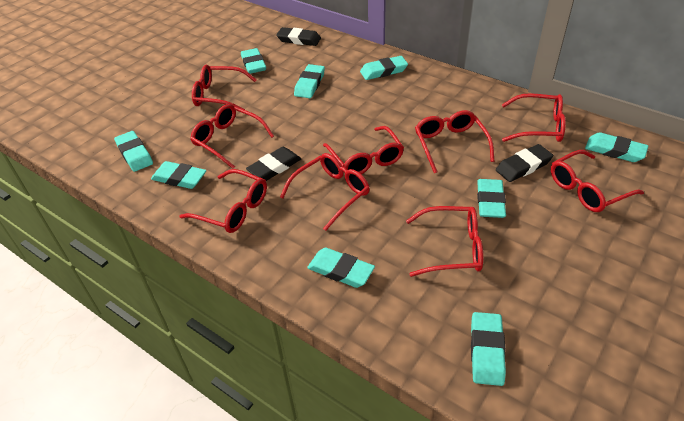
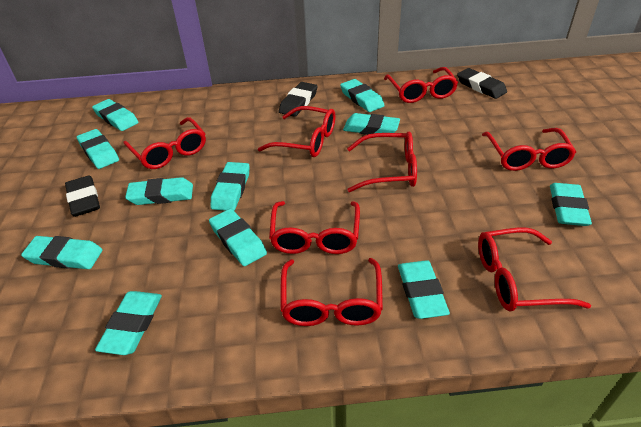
red glasses: [179,169,267,233] [190,104,274,169] [192,65,257,110] [280,153,370,231] [323,126,404,174] [406,206,483,277] [415,110,495,173] [502,93,566,142] [551,150,644,212] = 9 -> [123,117,206,169] [258,106,335,157] [269,201,360,254] [281,258,383,326] [347,132,417,192] [384,67,458,103] [478,228,591,311] [482,128,576,171] = 8
turquoise eraser: [114,131,153,172] [151,161,207,189] [241,48,266,74] [294,64,325,98] [307,247,375,288] [360,56,408,80] [471,312,506,386] [477,179,506,218] [585,132,648,162] = 9 -> [21,236,103,269] [77,129,119,169] [92,99,139,131] [95,291,162,355] [125,177,193,205] [209,209,267,266] [210,162,250,211] [340,79,385,112] [343,113,400,135] [398,260,450,319] [550,183,592,226] = 11

